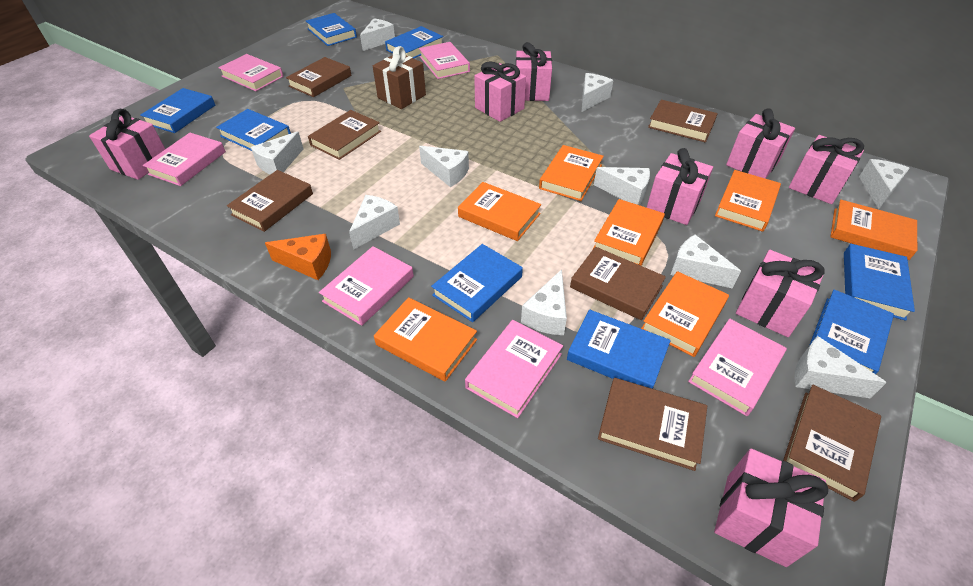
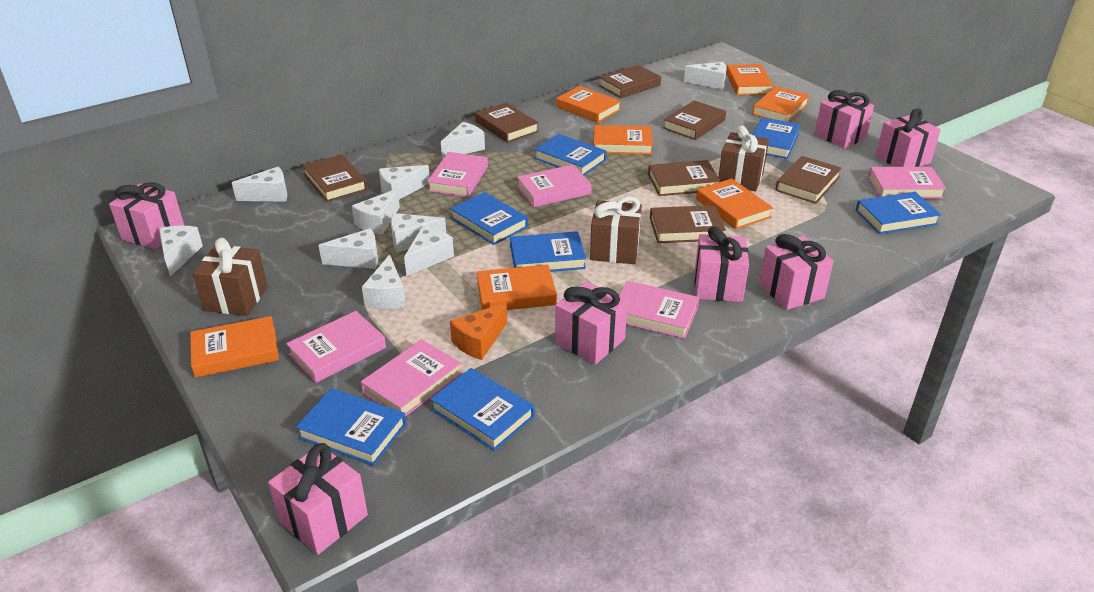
blue book: [141,88,215,133] [216,109,291,151] [306,13,357,46] [385,26,443,59] [431,244,523,322] [567,309,671,389] [809,289,894,374] [844,244,915,321] = 8 -> [296,388,406,466] [430,368,534,451] [450,192,528,245] [510,231,586,272] [534,134,606,175] [753,117,801,159] [856,192,941,234] = 7
brown gift: [373,46,426,109] = 1 -> [193,238,268,316] [590,196,642,264] [718,125,769,191] = 3
pink gift: [89,109,165,180] [474,62,526,122] [516,42,552,101] [647,148,713,225] [714,448,828,567] [726,108,795,179] [736,250,825,337] [789,135,864,204] = 8 -> [109,182,184,249] [268,443,368,555] [555,281,628,364] [694,226,749,302] [759,234,834,310] [814,90,874,148] [876,109,941,167] = 7

